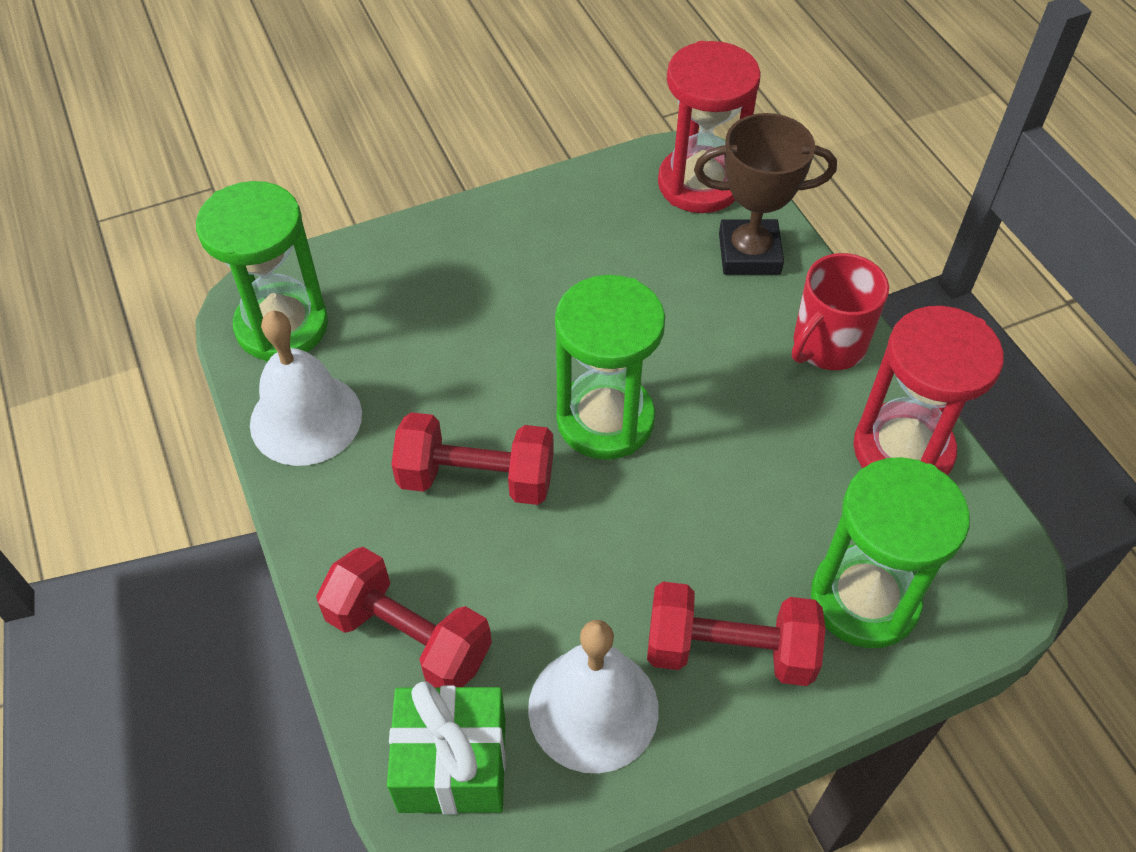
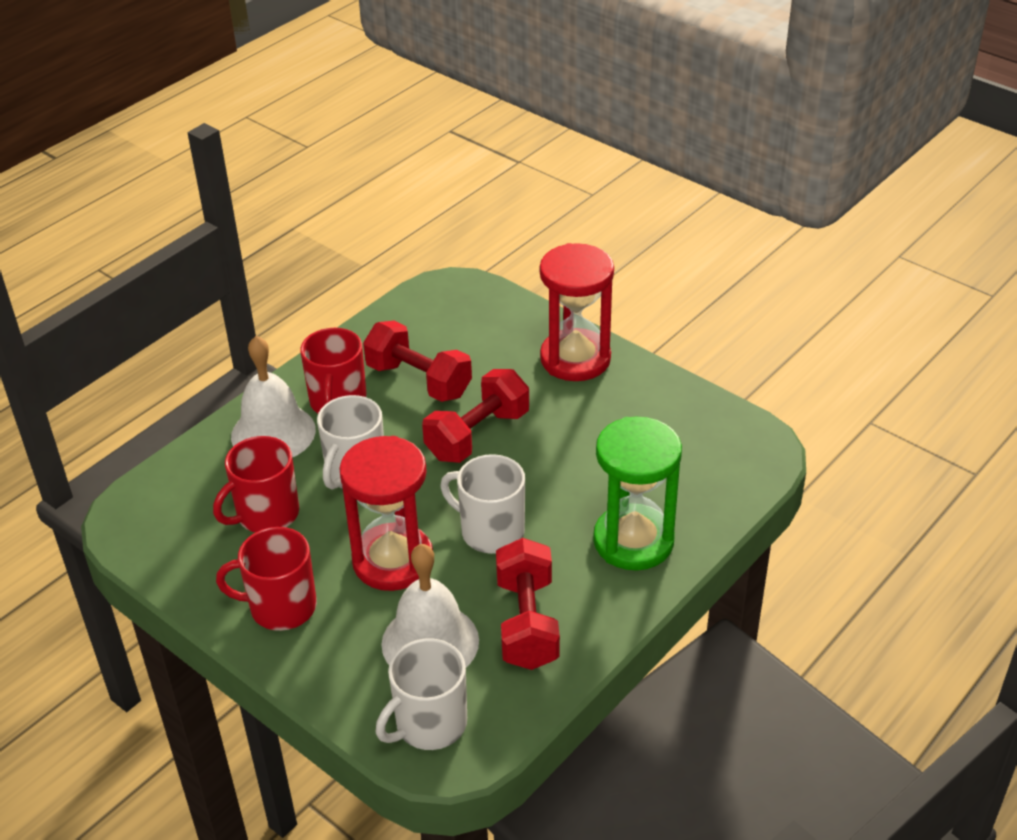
brown trophy: [694,113,837,275] = 1 -> none = 0
green gift: [387,681,506,814] = 1 -> none = 0
green hourglass: [196,181,328,362] [555,275,665,460] [811,457,970,648] = 3 -> [593,417,682,571] = 1
red mug: [792,253,889,370] = 1 -> [213,436,299,532] [216,527,317,631] [300,328,367,413] = 3
white mug: none = 0 -> [317,395,384,490] [376,638,467,750] [440,454,525,554] = 3

